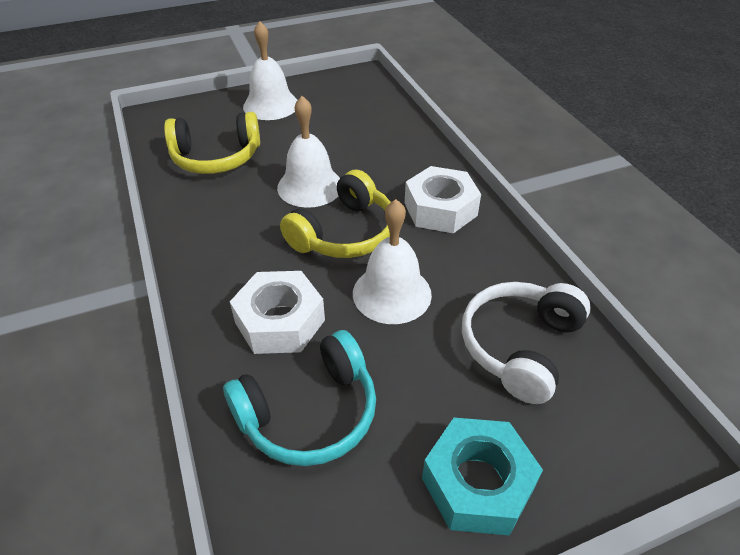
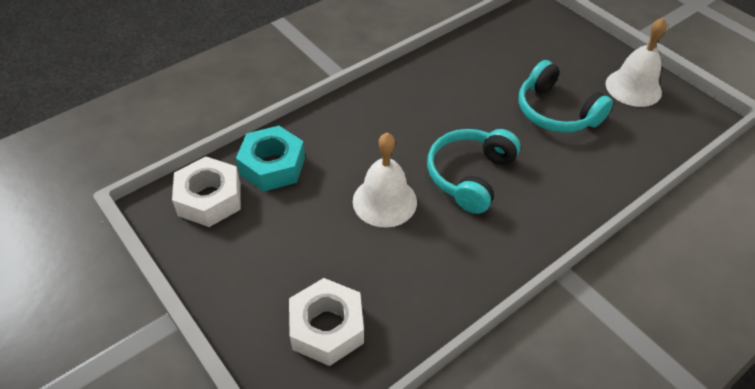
turquoise headphones: [223,330,376,466] = 1 -> [427,129,521,214] [518,60,613,133] = 2
white bell: [243,21,297,120] [277,96,340,208] [353,199,432,324] = 3 -> [353,133,417,228] [606,18,667,107] = 2
white headphones: [462,282,591,404] = 1 -> none = 0
yellow headphones: [164,112,260,174] [280,170,391,258] = 2 -> none = 0

